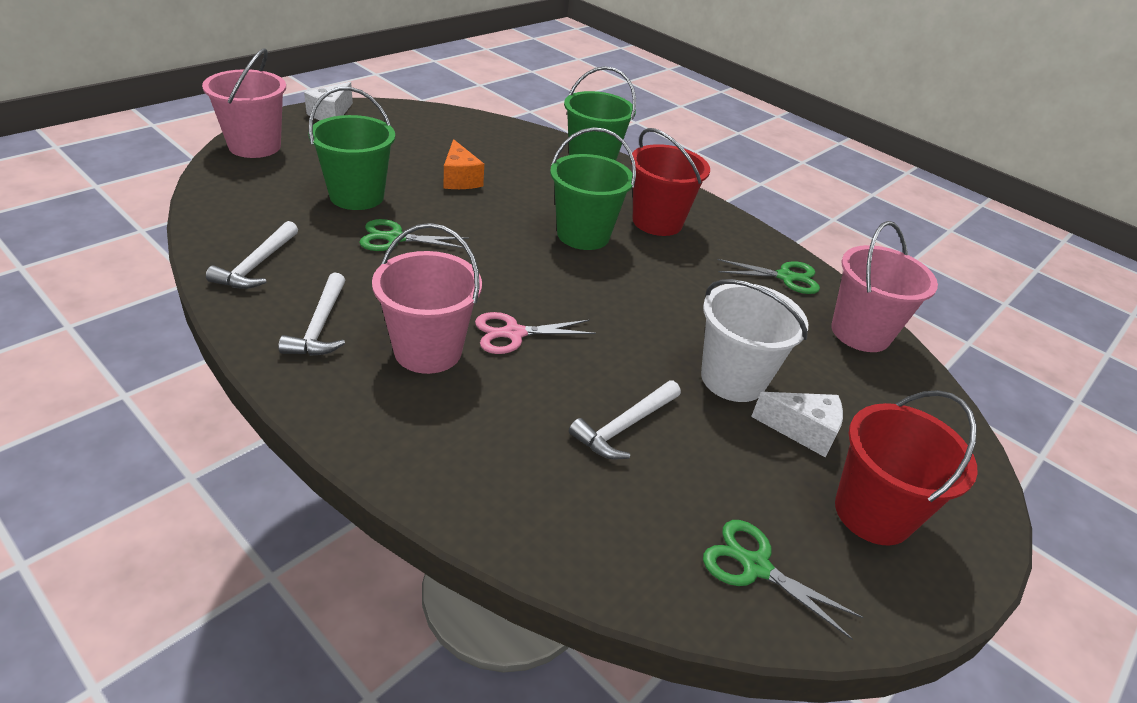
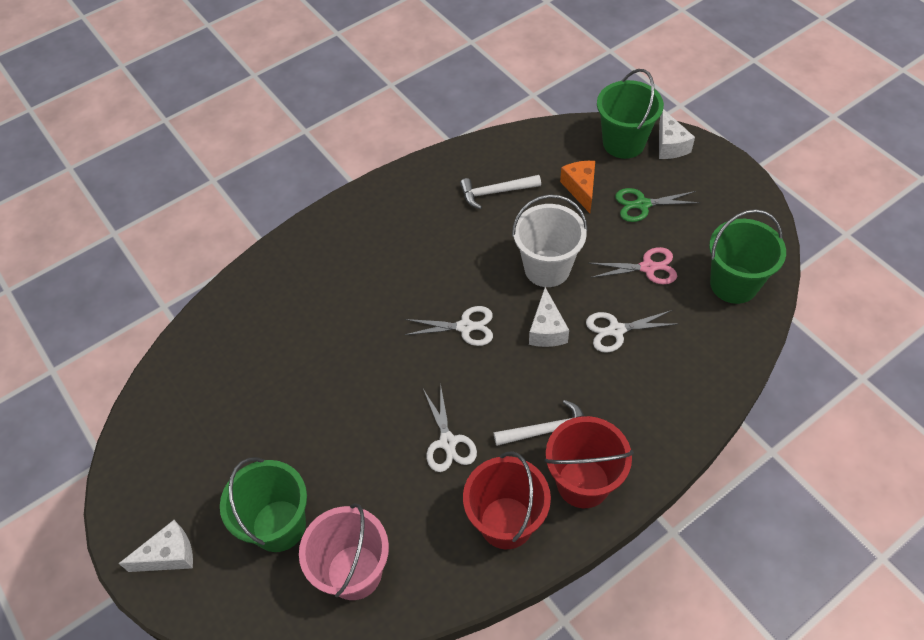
green scissors: [359,219,469,251] [703,520,863,640] [717,259,820,294] = 3 -> [615,188,700,222] = 1
pink bucket: [202,48,286,158] [372,223,482,374] [831,221,938,352] = 3 -> [299,503,389,600] = 1
white cheese: [304,82,353,120] [751,392,843,457] = 2 -> [119,520,193,572] [529,287,569,347] [659,109,695,159] = 3
white hammer: [206,221,298,289] [278,273,345,356] [569,381,681,460] = 3 -> [460,175,541,209] [494,400,584,446] = 2
white scissors: none = 0 -> [404,306,493,346] [423,383,477,472] [586,310,677,353] = 3

